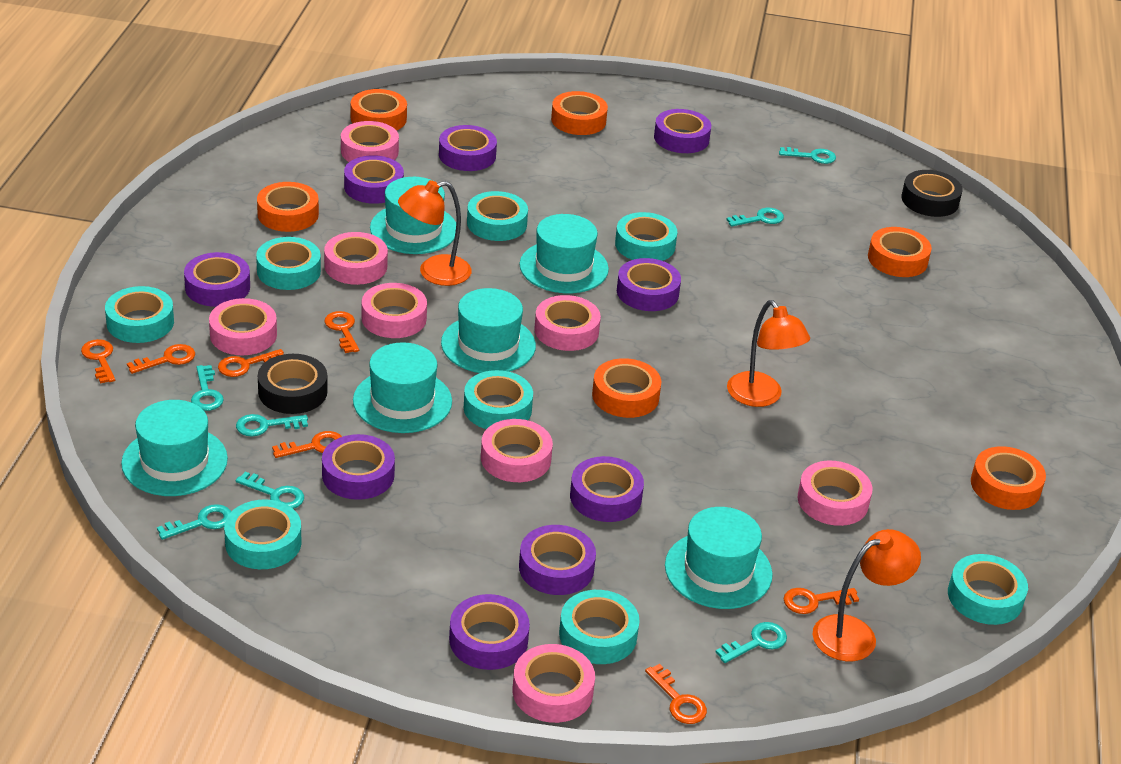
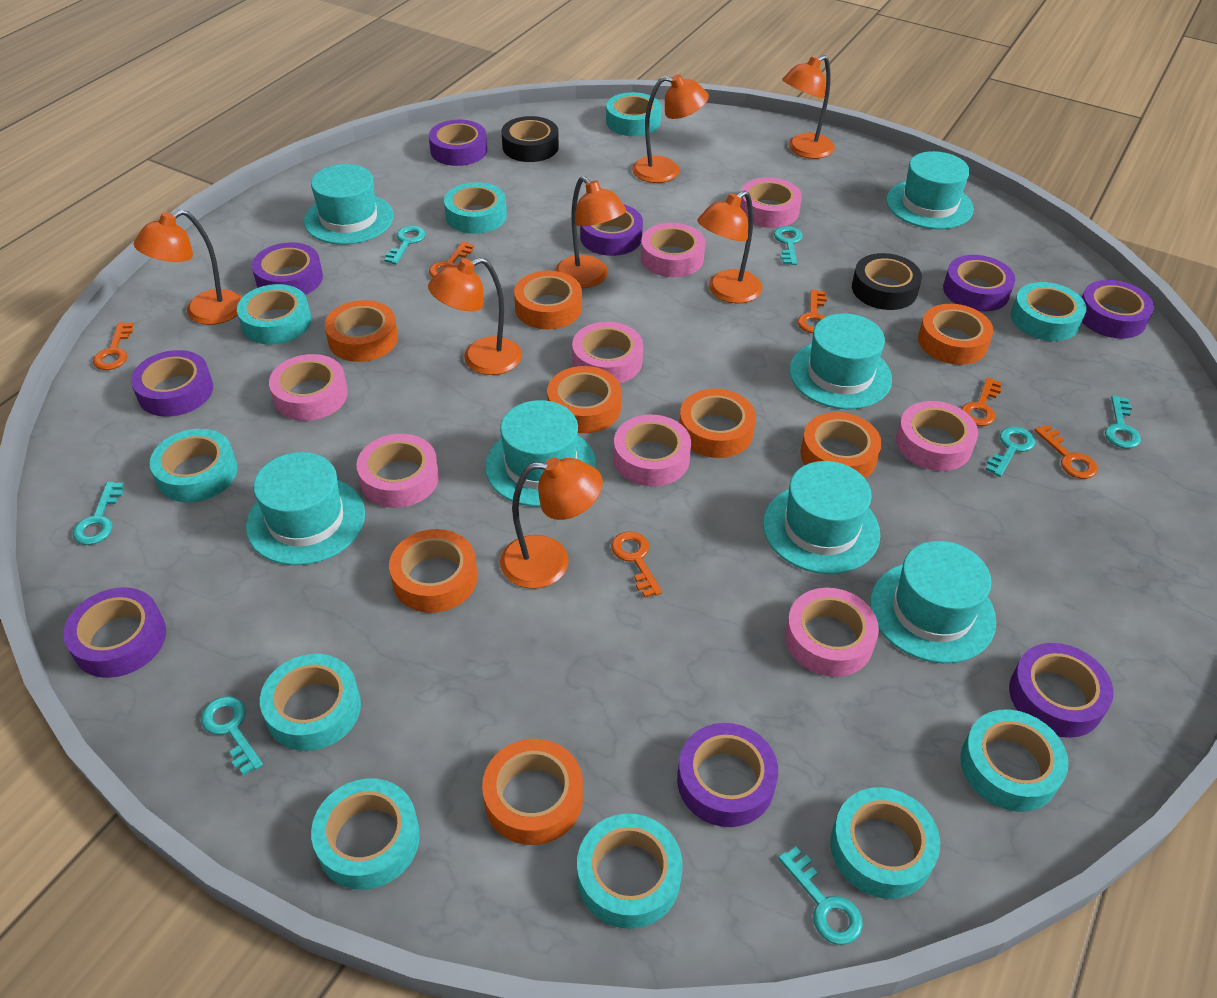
orange key: [81,339,115,384] [127,344,195,374] [218,349,284,377] [272,431,342,458] [325,311,359,353] [645,664,707,724] [784,588,859,614] = 7 -> [93,322,133,370] [429,241,474,278] [611,531,662,598] [798,289,827,333] [962,377,1002,426] [1034,425,1098,479] = 6
orange lamp: [398,180,472,286] [727,300,810,407] [813,529,921,661] = 3 -> [134,209,242,325] [428,257,522,375] [500,457,603,589] [555,176,626,288] [632,74,709,183] [697,191,762,303] [782,55,835,159] = 7
orange tape: [257,182,319,232] [351,89,407,131] [551,91,608,135] [592,358,661,418] [868,227,932,277] [971,446,1046,510] = 6 -> [325,300,398,362] [389,529,477,613] [482,739,583,845] [514,271,582,329] [547,366,621,433] [679,389,756,458] [800,412,882,478] [918,304,993,365] = 8
turquoise hat: [121,400,228,496] [353,342,452,433] [370,177,456,254] [441,288,536,373] [519,214,609,293] [665,507,773,609] = 6 -> [246,452,365,565] [304,164,394,245] [485,400,596,507] [763,461,880,574] [789,313,892,409] [870,541,996,663] [886,151,974,229] = 7
turquoise tape: [105,286,174,343] [224,500,301,569] [256,237,321,290] [464,370,533,429] [467,191,528,241] [559,590,640,664] [615,212,678,261] [948,554,1028,625] = 8 -> [150,429,238,503] [237,284,311,345] [260,654,361,751] [311,778,420,890] [444,182,507,234] [577,814,682,929] [606,92,661,136] [830,787,940,899] [960,710,1069,812] [1011,282,1087,341] = 10

